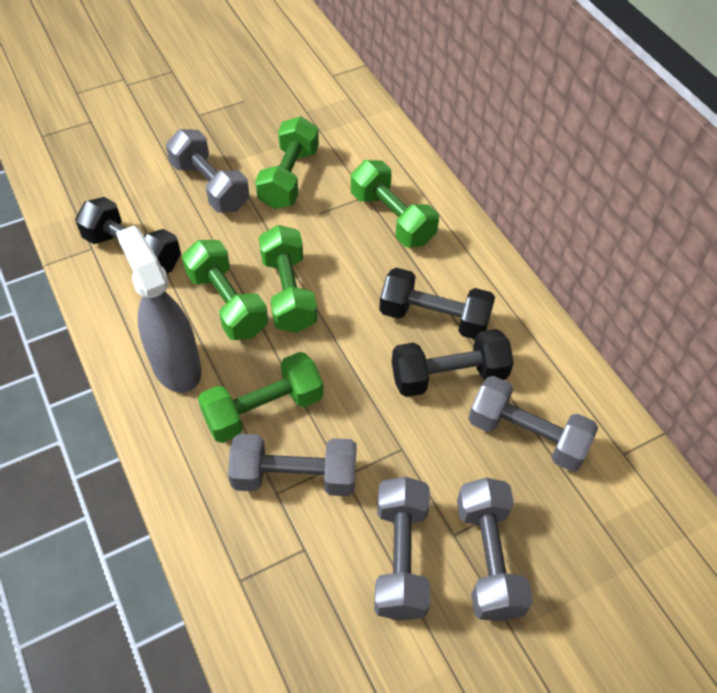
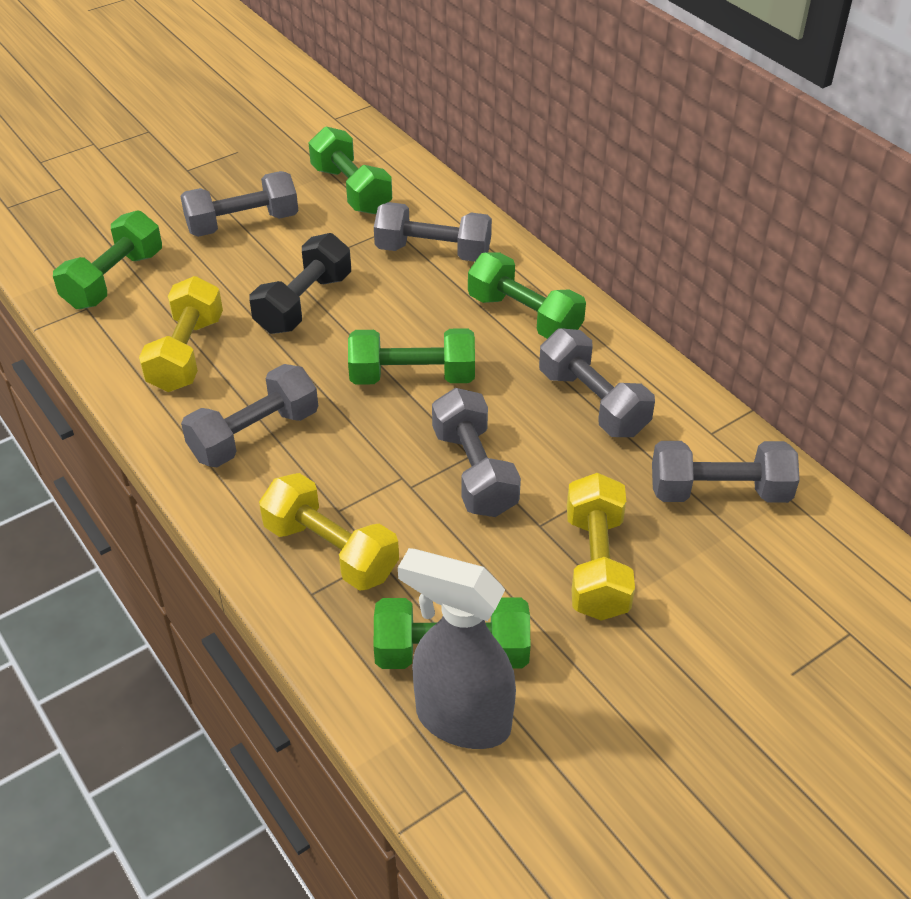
black dumbbell: [75,197,181,274] [379,268,495,339] [392,329,514,397] = 3 -> [249,233,351,334] = 1
grey dumbbell: [166,129,249,213] [228,434,357,496] [374,477,430,621] [457,478,533,621] [468,376,598,472] = 5 -> [180,171,298,237] [181,364,318,467] [374,202,492,262] [432,388,521,517] [539,328,655,437] [652,441,800,503] = 6
yellow dumbbell: none = 0 -> [139,276,223,392] [259,473,399,591] [567,473,635,621] = 3

